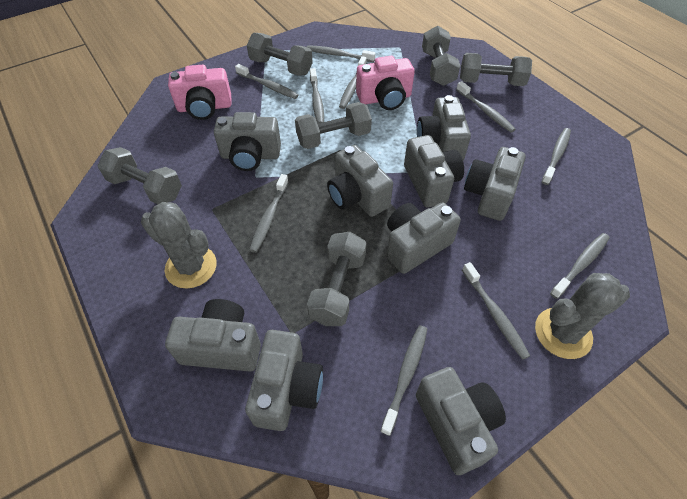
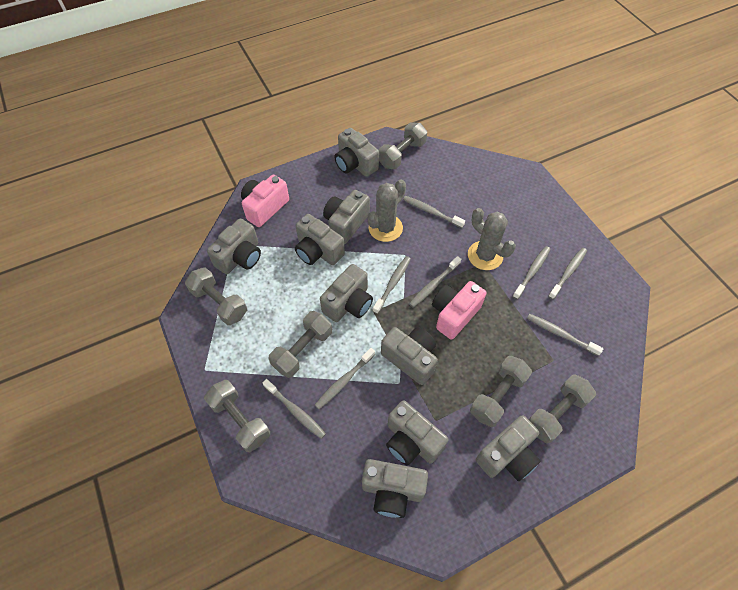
grey toothbrush: [235,64,298,99] [249,174,289,253] [307,45,375,62] [310,68,324,124] [339,56,367,109] [380,325,427,436] [456,81,516,133] [462,262,530,360] [542,128,571,185] [550,233,610,299] = 10 -> [263,379,326,439] [315,348,375,409] [373,256,411,314] [403,196,465,228] [409,256,461,308] [513,246,550,299] [527,314,603,356] [548,248,587,299] = 8

